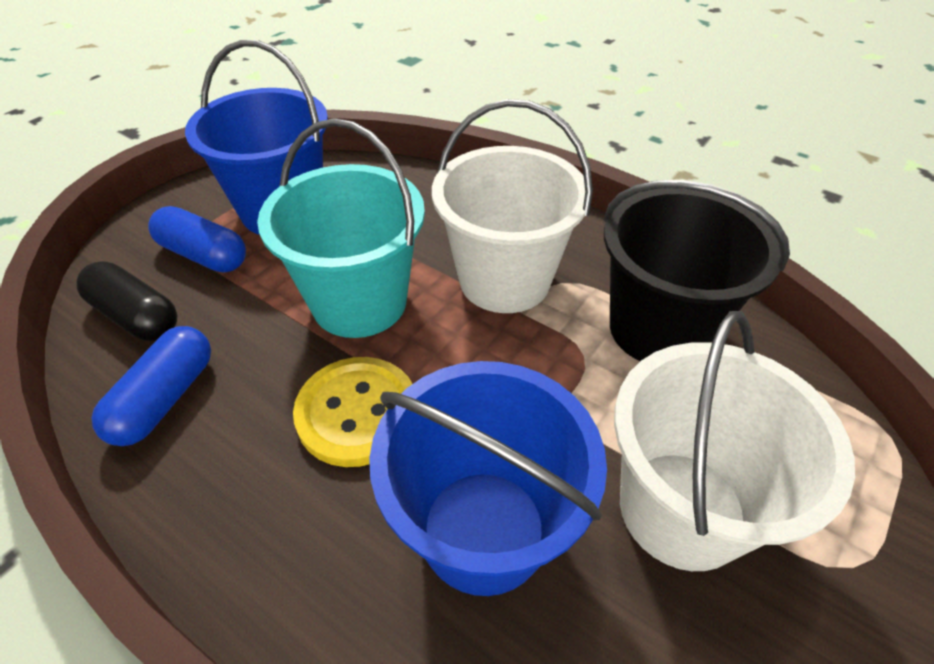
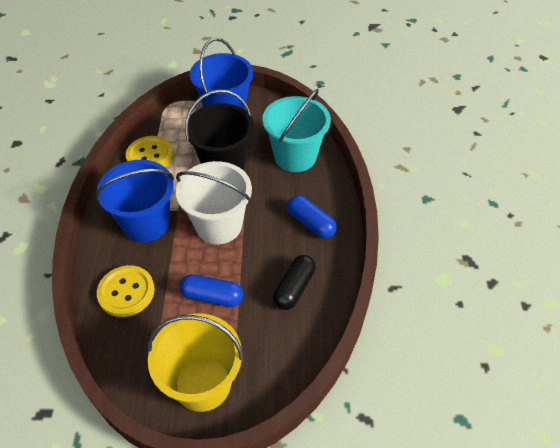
white bucket: [432,99,593,313] [614,311,855,571] = 2 -> [176,161,252,244] = 1
yellow bucket: none = 0 -> [147,314,244,412] = 1
yellow button: [293,357,412,467] = 1 -> [97,265,155,317] [126,136,174,167] = 2

